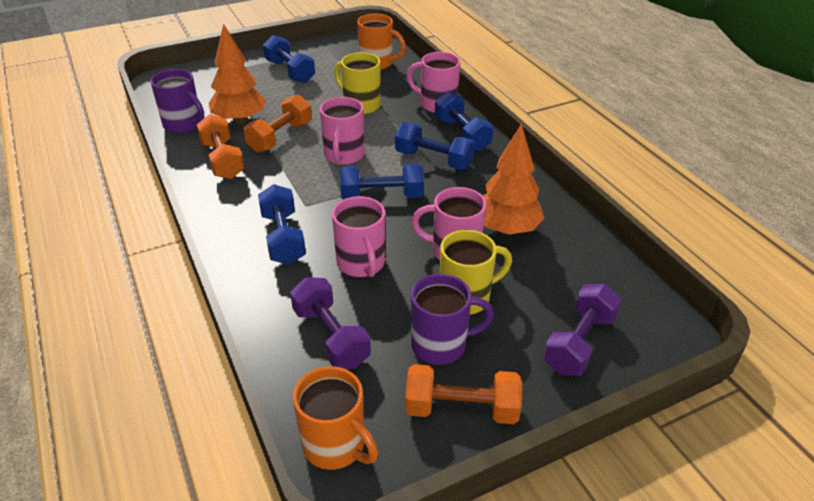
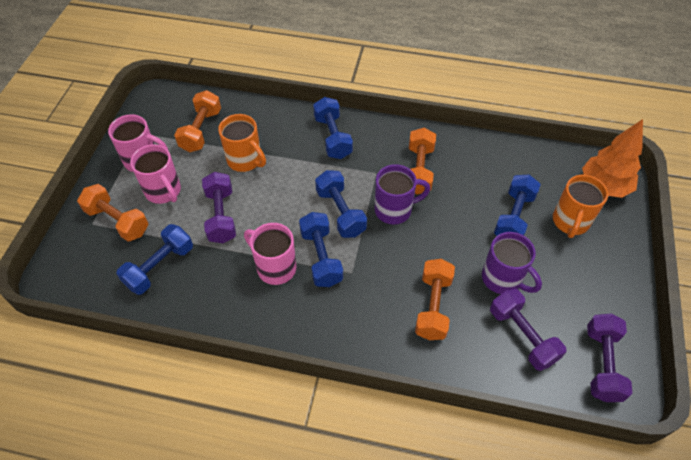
orange dumbbell: [196,114,245,179] [243,94,312,153] [405,364,522,424] = 3 -> [77,184,149,242] [174,90,221,152] [409,128,436,195] [415,259,455,340] = 4
orange tree: [209,23,266,124] [483,124,544,235] = 2 -> [582,119,643,198] = 1
pink mug: [320,97,364,165] [332,196,385,277] [407,52,461,113] [412,187,486,261] = 4 -> [108,114,168,172] [130,144,181,204] [244,223,296,285] = 3
purple dumbbell: [290,277,371,369] [543,284,621,376] = 2 -> [202,172,236,243] [490,289,566,371] [587,314,632,402] = 3
yellow mug: [334,52,381,114] [439,230,512,315] = 2 -> none = 0

